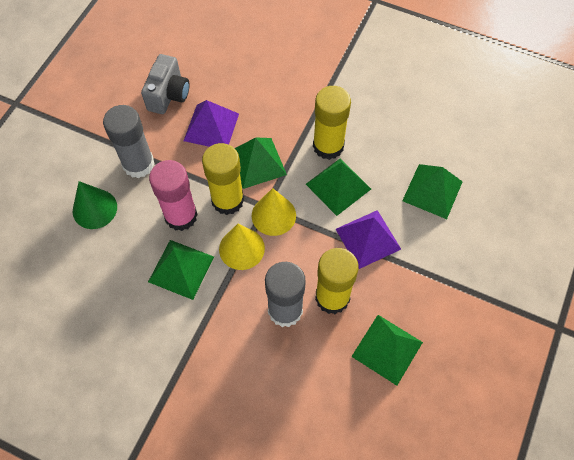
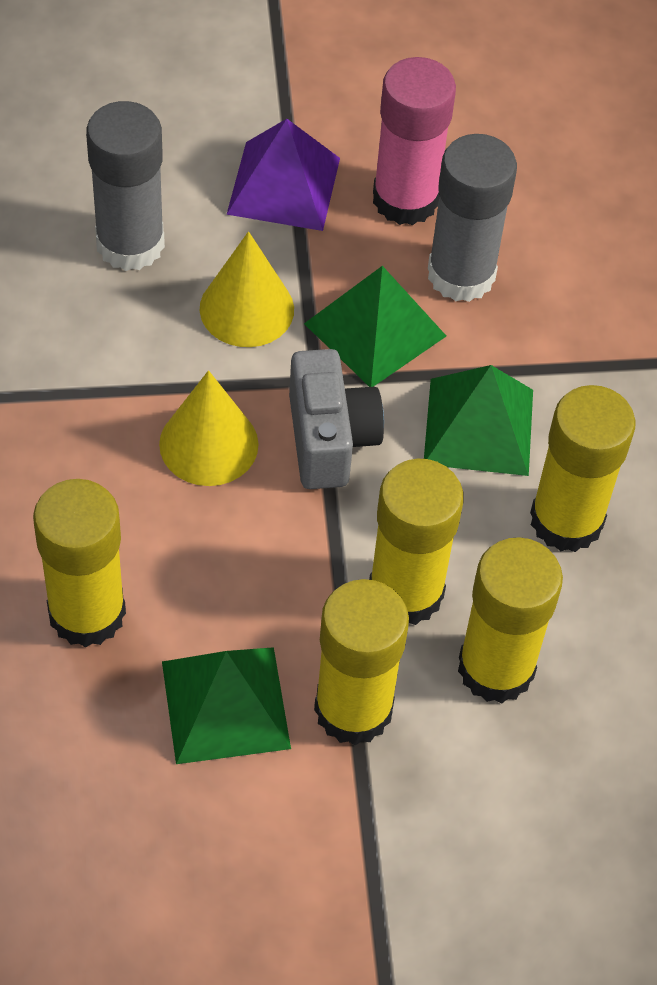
green cone: [73,181,117,229] = 1 -> none = 0
green pyramid: [148,240,214,300] [234,137,287,189] [306,158,371,216] [351,315,423,386] [402,164,463,219] = 5 -> [162,647,291,764] [304,266,446,387] [424,365,533,476] = 3
purple pyramid: [184,100,239,147] [336,210,401,269] = 2 -> [226,119,340,231] = 1
yellow glue stick: [202,143,244,215] [313,86,351,160] [315,248,359,314] = 3 -> [33,479,126,647] [314,579,409,745] [369,459,464,625] [458,537,563,703] [530,385,635,552] = 5

